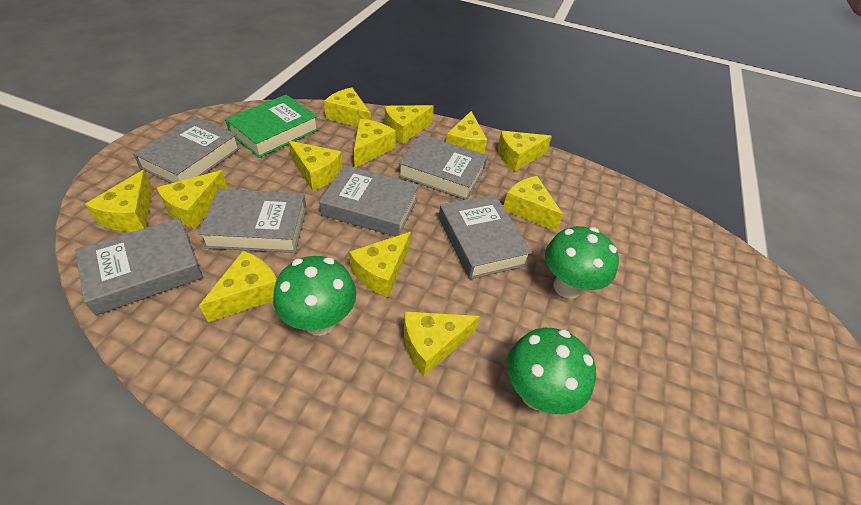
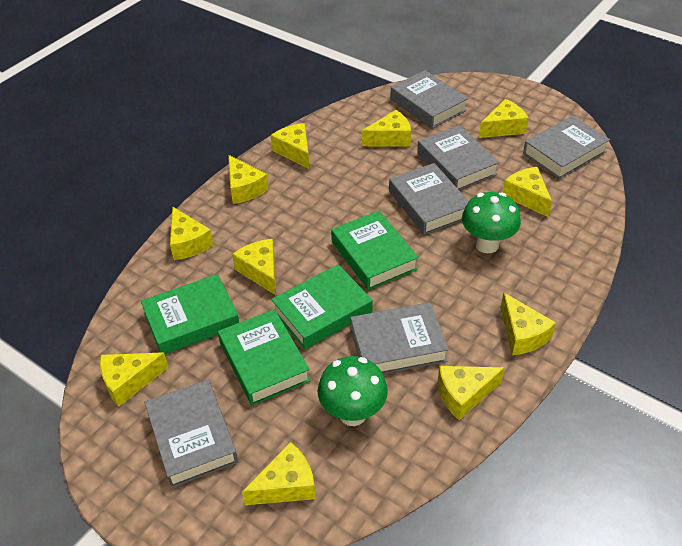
green book: [225,95,319,158] = 1 -> [141,274,239,354] [218,309,311,406] [271,264,372,349] [331,211,419,290] = 4
green mushroom: [273,256,356,336] [507,328,596,414] [545,226,619,299] = 3 -> [318,356,388,426] [462,192,521,253] = 2
yellow cheese: [85,170,153,232] [157,170,228,229] [199,251,277,322] [288,141,343,191] [324,87,371,127] [349,232,411,297] [354,119,396,168] [385,105,434,144] [404,311,480,376] [446,111,487,154] [498,131,552,172] [503,176,563,231] = 12 -> [100,352,169,407] [170,207,213,260] [228,155,269,204] [232,239,276,295] [242,442,316,505] [271,123,310,170] [362,110,411,147] [438,366,505,420] [479,99,529,138] [501,292,556,355] [503,167,552,217] = 11

